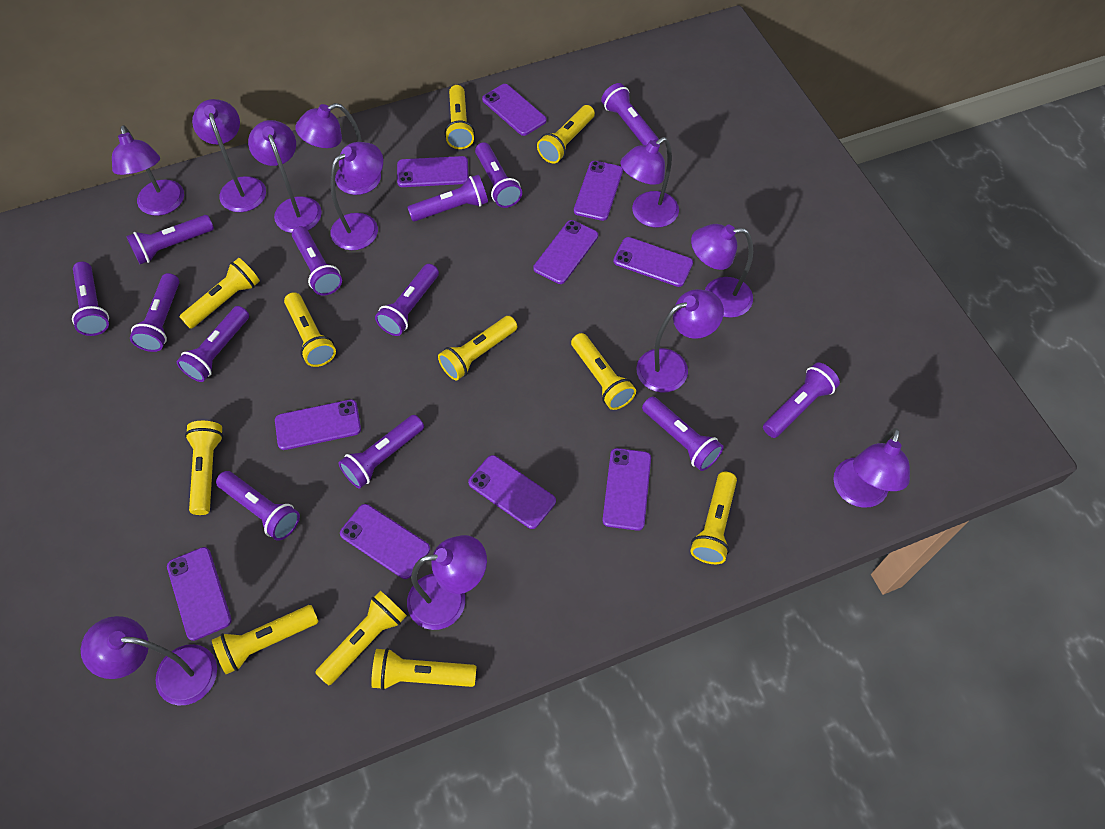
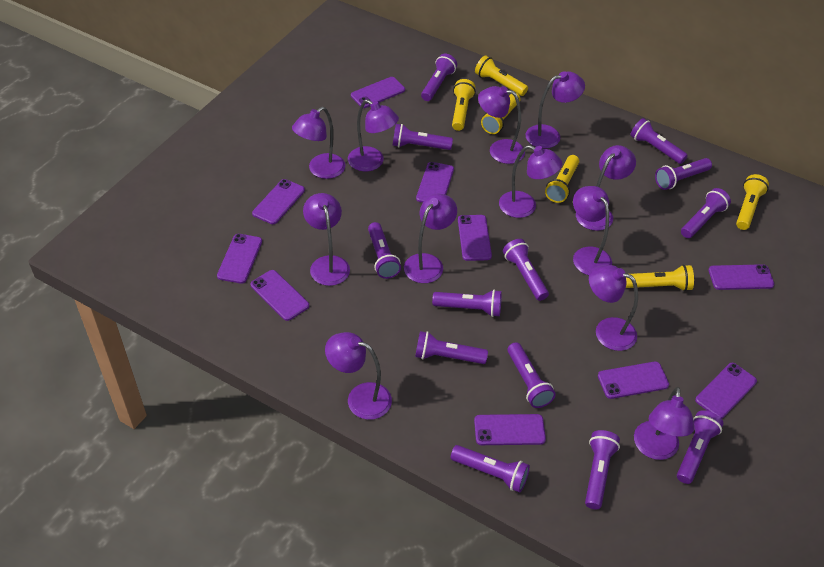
purple lamp: [81,616,217,706] [112,125,184,216] [192,99,266,212] [248,120,322,233] [295,103,381,195] [330,142,383,250] [407,535,487,630] [620,137,679,228] [636,289,724,393] [691,224,753,318] [833,428,910,508] = 11 -> [292,107,345,179] [303,193,350,286] [325,332,392,420] [348,99,399,171] [404,194,457,283] [478,86,525,164] [499,145,562,218] [526,71,585,148] [573,186,612,275] [576,145,636,231] [589,265,638,351] [634,387,694,460] = 12
yellow flashlight: [179,258,260,329] [185,421,223,515] [212,605,319,674] [284,292,336,367] [315,591,407,685] [371,648,477,690] [438,316,517,381] [445,85,475,149] [537,105,595,163] [571,333,636,410] [690,472,737,564] = 11 -> [452,79,476,131] [475,55,528,96] [481,93,520,134] [545,155,579,203] [626,265,694,291] [736,174,769,230] = 6

